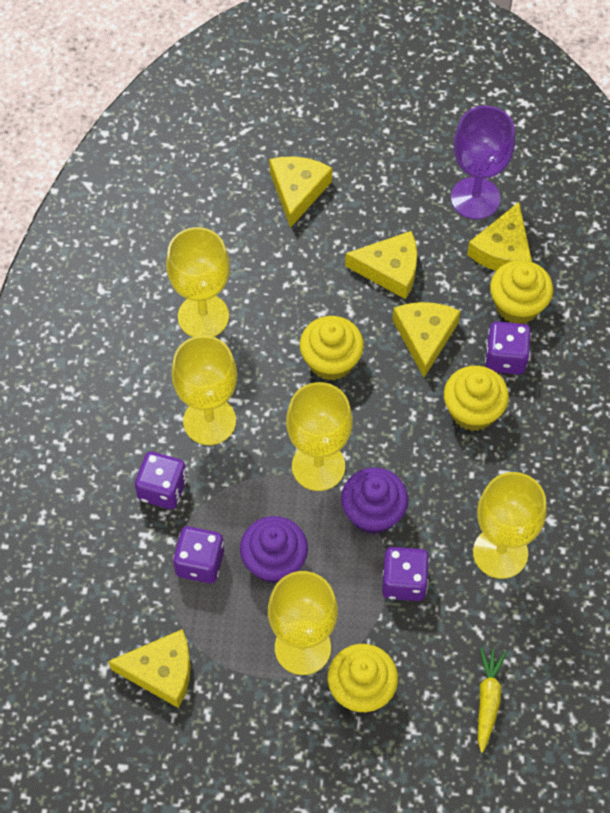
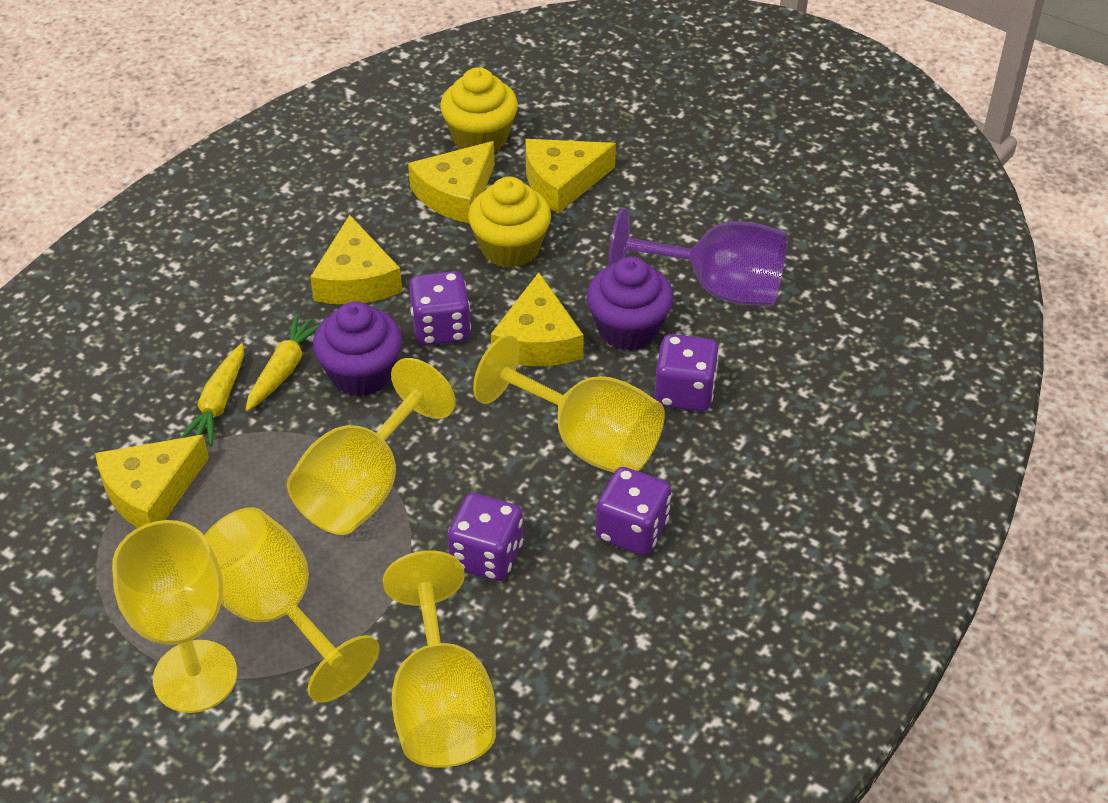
yellow carrot: [478,647,507,753] = 1 -> [180,343,244,447] [246,314,319,411] = 2
yellow cupcake: [300,316,364,381] [328,644,398,713] [444,366,509,431] [490,260,553,324] = 4 -> [440,67,518,152] [468,177,551,268] = 2

